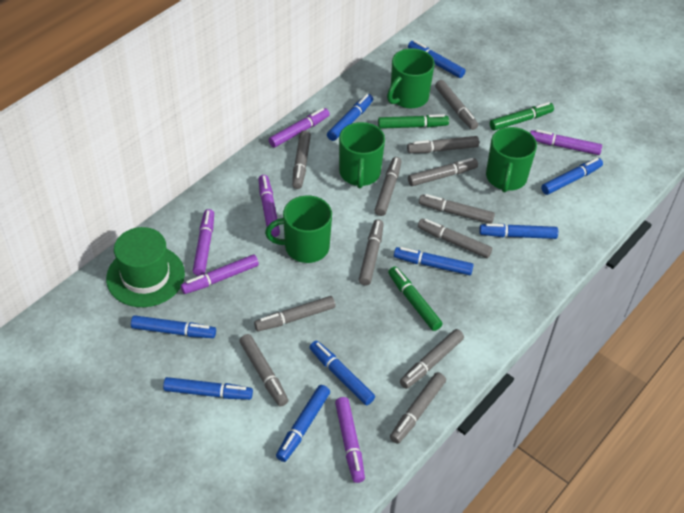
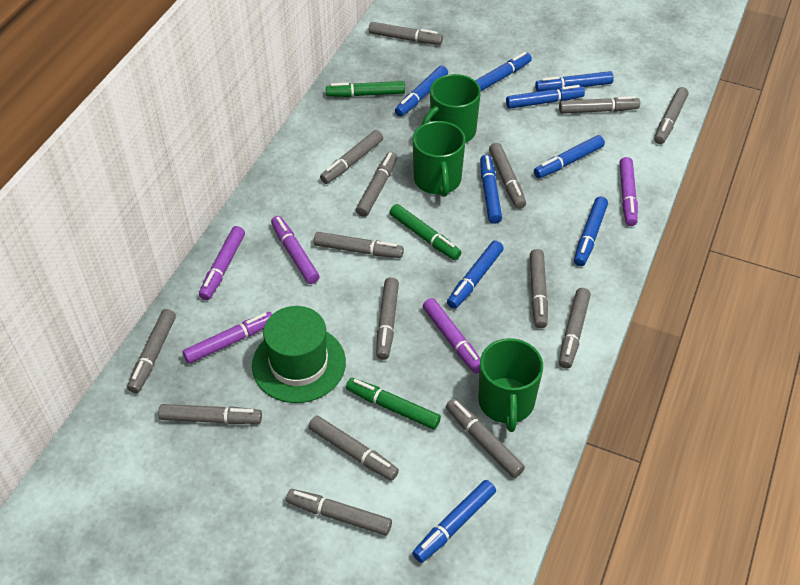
green mug: [265,195,332,263] [339,122,385,188] [387,48,435,108] [486,127,537,192] = 4 -> [413,121,466,197] [422,74,481,143] [478,338,543,432] = 3
grey marker: [239,334,288,406] [254,296,335,331] [292,130,311,189] [359,219,384,285] [374,157,402,216] [390,372,446,444] [400,329,464,389] [407,136,479,153] [408,158,478,186] [418,219,492,258] [419,194,495,224] [435,80,478,130] = 12 -> [127,309,176,393] [158,404,262,424] [286,489,392,536] [308,415,399,481] [314,232,404,258] [320,130,383,184] [356,152,397,217] [369,22,443,45] [376,277,399,360] [446,398,525,478] [489,143,526,209] [530,249,548,328] [559,96,640,114] [559,288,591,369] [654,87,689,144] = 15
purple marker: [181,254,259,294] [193,209,214,276] [259,175,280,237] [269,108,330,147] [335,397,365,483] [530,129,602,155] = 6 -> [183,312,272,364] [199,226,245,300] [271,216,320,284] [423,298,480,374] [619,157,638,226] = 5

